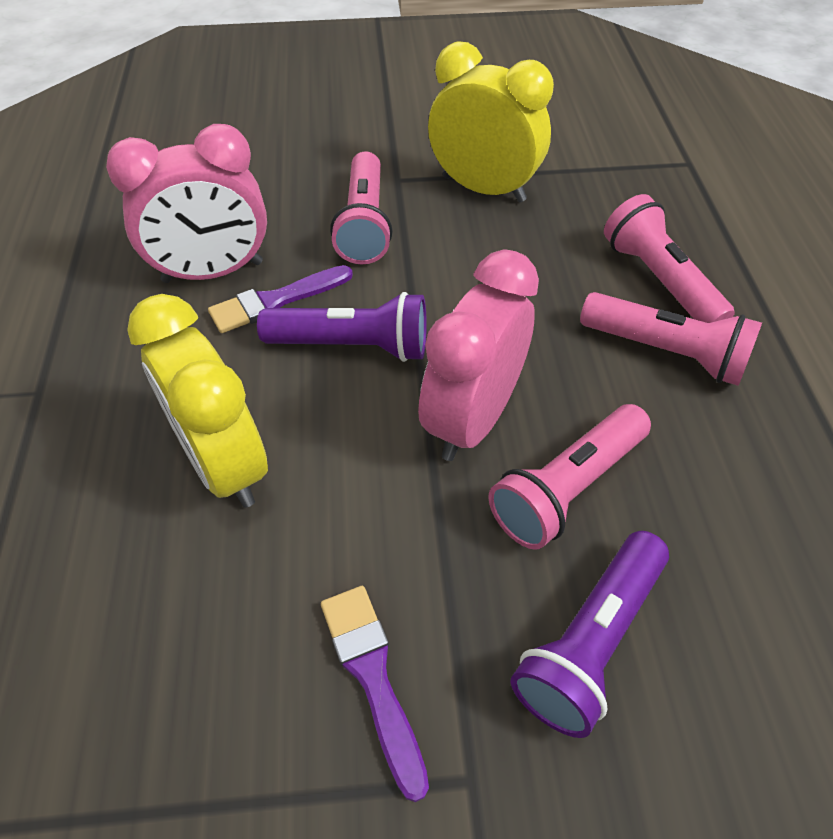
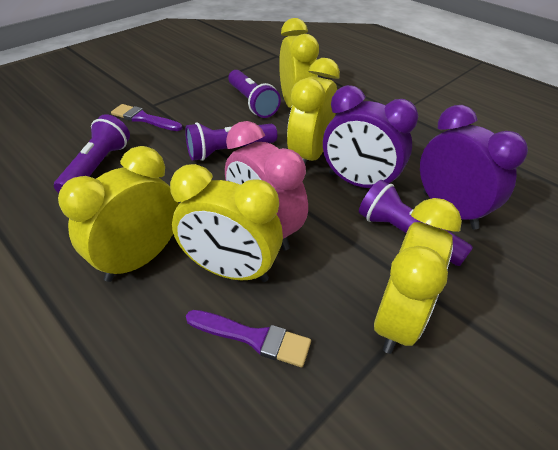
pink clock: [106,124,267,283] [418,249,539,461] = 2 -> [225,121,308,251] = 1
pink flashlight: [330,151,392,265] [488,404,651,550] [580,292,762,386] [604,194,735,323] = 4 -> none = 0
purple clock: none = 0 -> [323,85,418,188] [420,105,528,229] = 2
purple flashlight: [257,292,427,362] [511,531,669,738] = 2 -> [54,114,130,193] [185,122,277,161] [228,70,281,118] [359,180,473,266] = 4
yellow clock: [127,294,268,508] [428,41,554,203] = 2 -> [58,146,179,282] [170,164,283,282] [279,18,319,108] [287,58,340,164] [374,198,462,354] = 5

